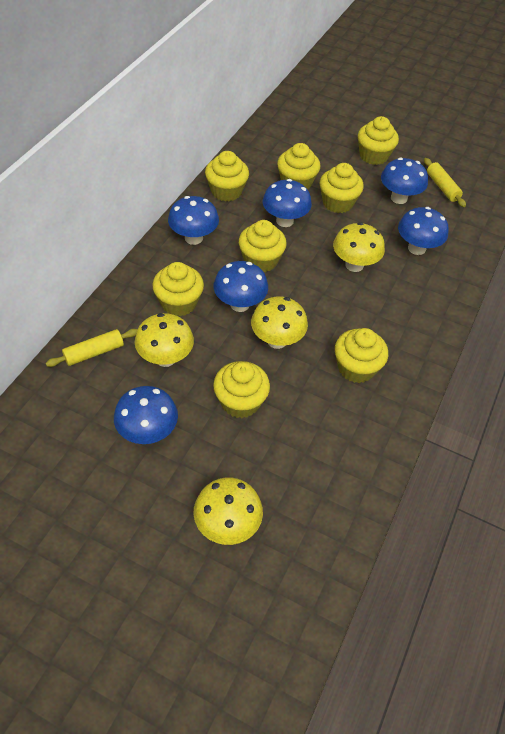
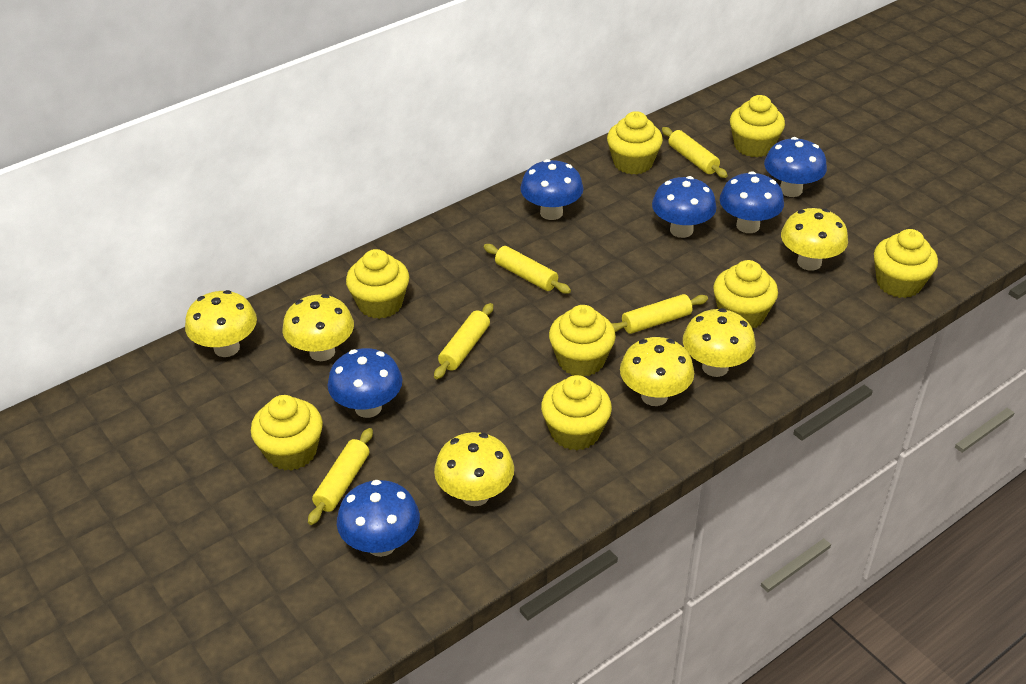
yellow mushroom: [135,313,194,367] [194,477,263,545] [251,296,308,349] [333,222,385,272] = 4 -> [185,290,257,357] [282,294,354,361] [434,432,514,506] [620,337,694,406] [683,308,756,377] [781,208,848,271] = 6
yellow rolling pin: [46,329,138,367] [424,158,466,207] = 2 -> [308,428,373,525] [434,303,493,379] [484,244,571,294] [611,294,708,334] [662,127,728,178] = 5

